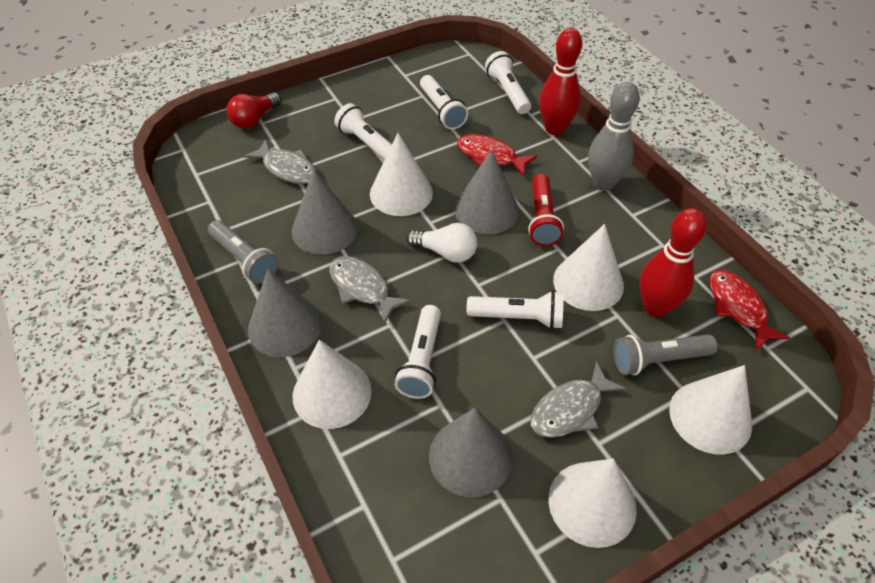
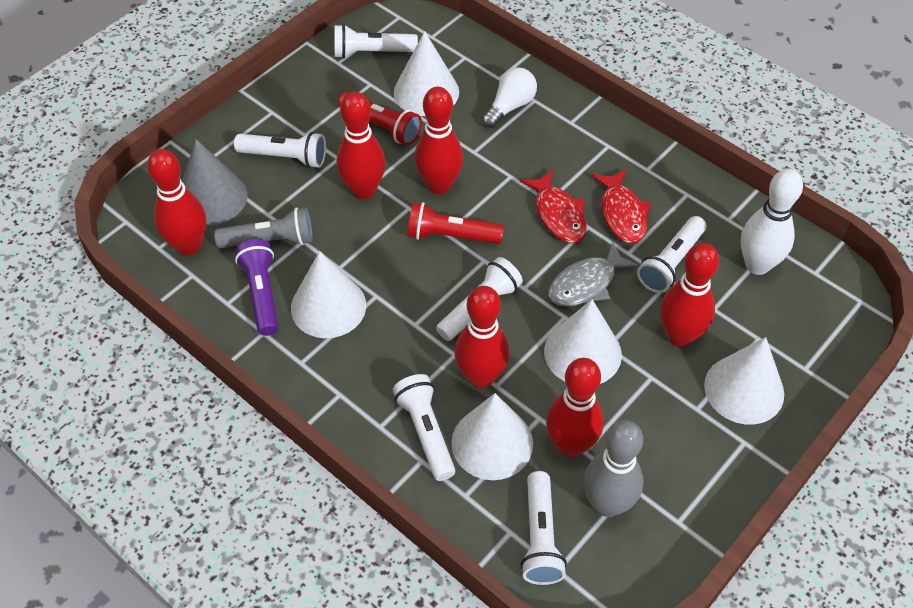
grey cone: [248,269,322,357] [292,169,358,255] [429,408,513,497] [455,150,519,234] = 4 -> [182,139,247,226] = 1
grey fish: [243,139,317,184] [329,256,412,324] [531,361,626,438] = 3 -> [548,242,639,307] = 1
grey flashlight: [208,220,278,284] [614,334,718,375] = 2 -> [214,207,313,248] = 1
purple flashlight: none = 0 -> [235,239,278,336] = 1
red bowling pin: [539,28,582,135] [639,208,707,317] = 2 -> [147,149,206,256] [337,92,386,199] [415,87,463,194] [455,286,510,388] [546,358,604,457] [660,243,719,347] = 6
red flashlight: [528,174,564,246] = 1 -> [338,92,422,145] [408,202,504,244] = 2
red light bulb: [227,92,281,129] = 1 -> none = 0
white bowling pin: none = 0 -> [741,169,803,275] = 1
white flashlight: [334,103,392,160] [394,305,441,399] [420,75,468,130] [467,291,564,329] [485,51,531,114] = 5 -> [234,132,326,168] [335,24,418,59] [393,374,455,481] [436,257,523,341] [521,471,567,585] [637,216,706,293] = 6

